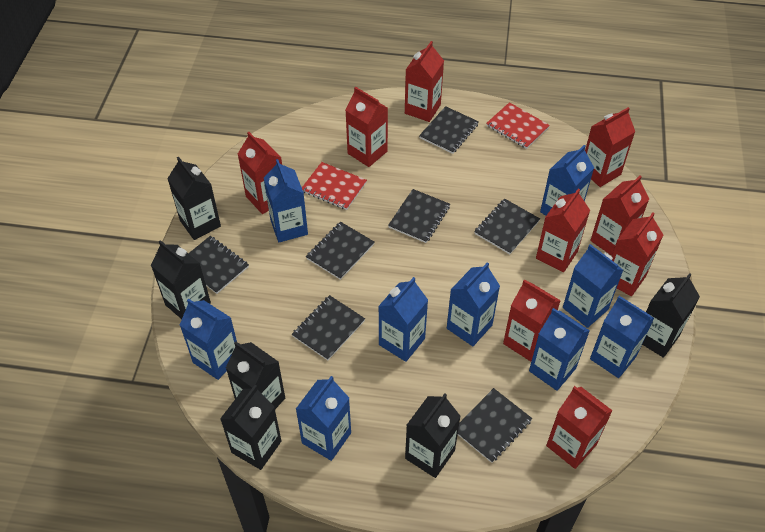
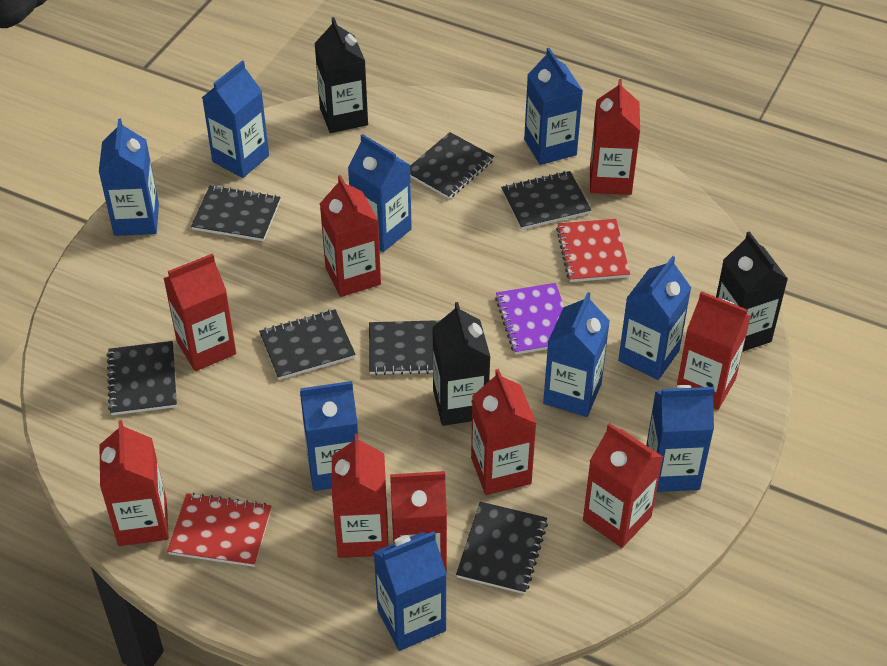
black carton: [151,240,211,319] [167,157,221,240] [220,385,282,470] [226,342,285,409] [405,394,461,478] [642,273,700,358] = 6 -> [314,17,368,133] [432,302,490,426] [716,231,788,352] = 3
purple notebook: none = 0 -> [495,283,564,355] = 1

